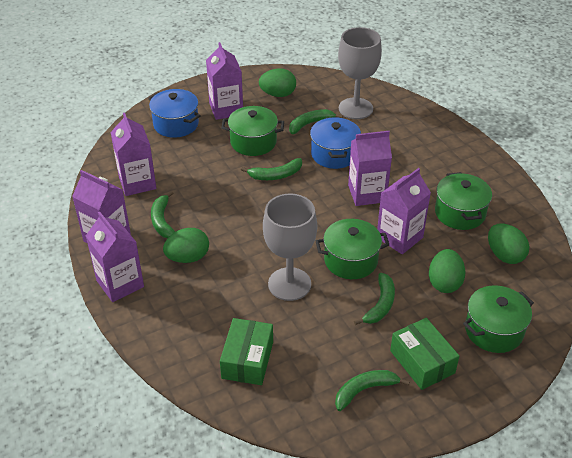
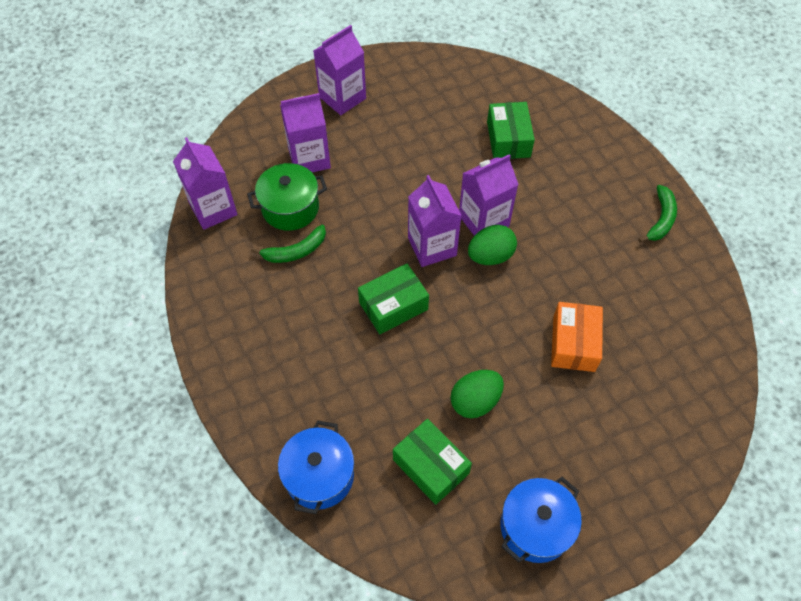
green banana: [151,191,175,238] [241,158,302,180] [289,109,343,134] [335,370,410,411] [354,273,395,325] = 5 -> [251,225,326,263] [638,185,677,243] = 2
green box: [220,318,273,385] [390,318,459,390] = 2 -> [358,263,429,334] [393,419,472,505] [487,102,535,159] = 3
green egg: [163,228,209,263] [259,68,296,97] [429,249,465,293] [488,224,529,264] = 4 -> [451,370,504,418] [468,225,517,265] = 2
green pot: [221,106,284,156] [316,219,389,279] [435,172,492,230] [463,285,534,353] = 4 -> [247,163,327,231] = 1
grey goblet: [263,193,317,301] [338,27,382,119] = 2 -> none = 0
orange box: none = 0 -> [551,302,603,372] = 1
purple carton: [72,170,131,244] [86,212,144,302] [110,113,156,196] [206,42,243,120] [348,131,392,206] [377,168,431,254] = 6 -> [173,137,238,230] [280,93,331,172] [314,25,366,115] [408,175,462,267] [459,154,519,236] = 5

